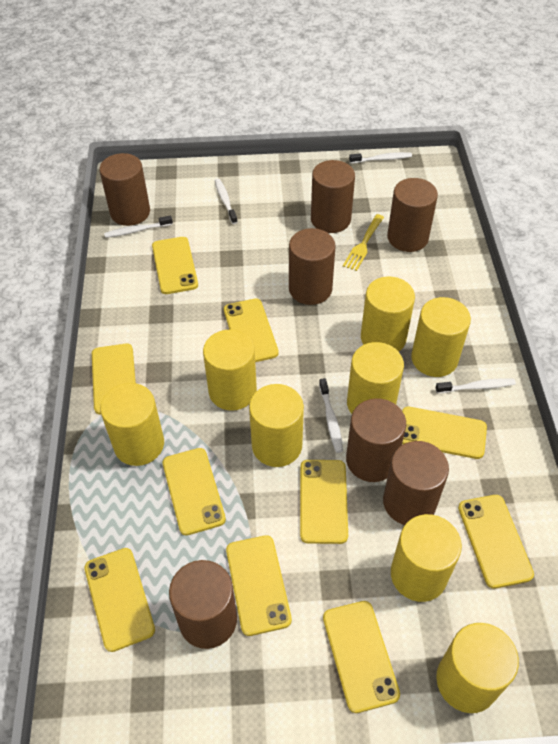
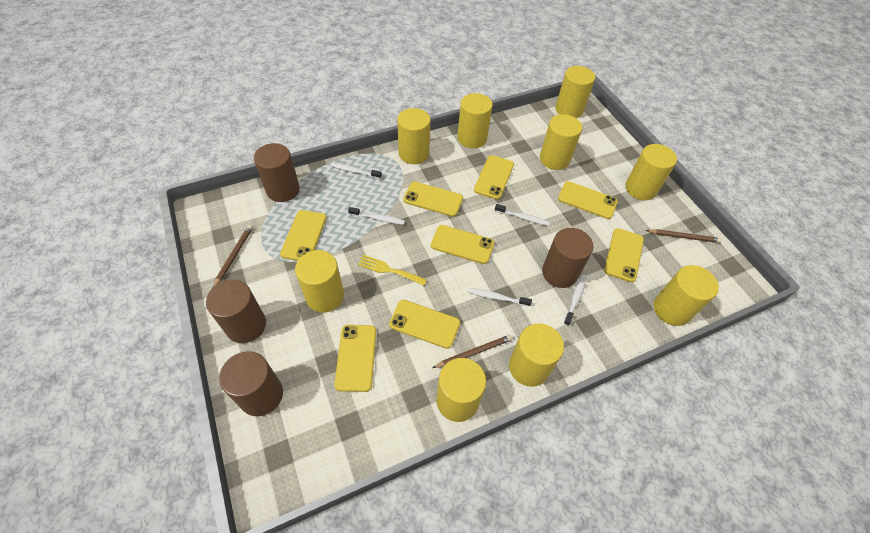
brown cylinder: [99,153,150,226] [169,560,237,649] [289,228,336,305] [311,160,355,233] [346,398,406,482] [383,441,449,525] [387,178,438,252] = 7 -> [206,280,266,343] [219,351,283,416] [254,143,300,202] [542,228,594,288] = 4
brown pencil: none = 0 -> [213,225,253,287] [432,335,512,368] [646,229,722,243] = 3
yellow cylinder: [100,383,164,466] [203,330,257,411] [249,384,304,467] [347,342,404,414] [361,277,415,352] [391,514,462,602] [411,297,471,377] [436,623,519,713] = 8 -> [295,250,344,312] [397,108,431,164] [437,358,486,422] [457,93,493,148] [509,323,564,387] [540,114,582,170] [555,66,595,118] [625,144,677,200] [654,265,719,326] = 9
yellow phone: [84,548,155,652] [92,344,136,414] [152,237,198,294] [162,448,226,535] [224,298,279,362] [226,535,292,636] [300,460,348,544] [323,601,400,713] [402,407,487,459] [458,495,534,589] = 10 -> [280,210,327,261] [334,325,376,392] [389,300,460,349] [403,181,463,217] [431,225,494,264] [474,155,514,199] [558,181,618,219] [604,228,644,282] = 8

